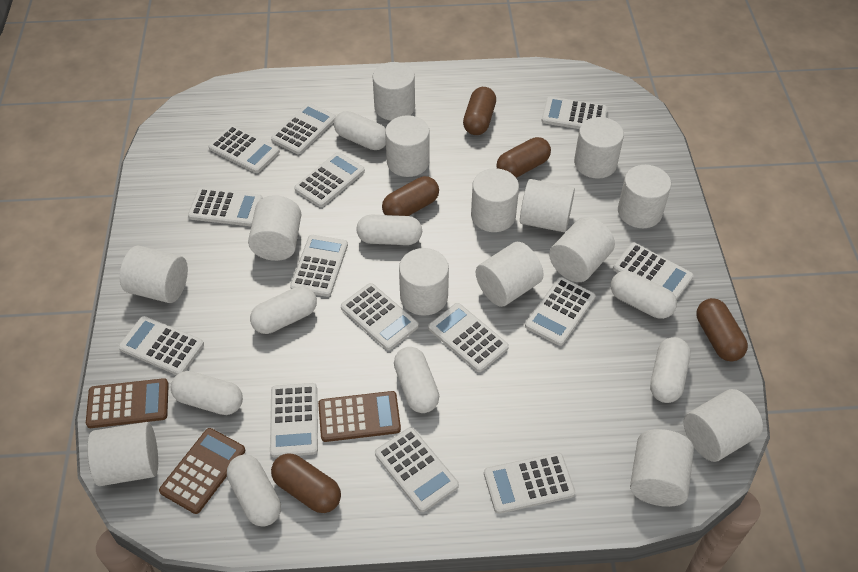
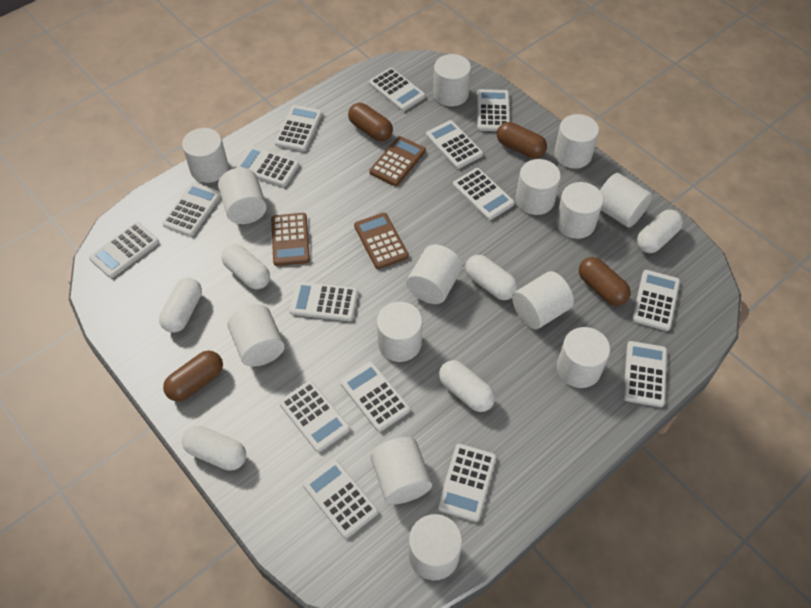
brown capsule: [271,453,341,513] [382,176,439,216] [463,87,496,135] [496,137,551,178] [696,298,748,361] = 5 -> [163,350,223,401] [348,103,393,141] [497,122,547,158] [579,257,631,306] = 4
white calculator: [118,316,204,375] [188,188,262,226] [208,126,280,173] [270,383,318,457] [271,103,336,155] [290,235,348,297] [294,152,365,207] [341,283,419,350] [375,427,459,512] [428,303,509,372] [484,452,575,514] [525,277,595,346] [541,97,608,129] [613,243,694,299] = 14 -> [89,222,159,278] [162,183,221,237] [235,146,299,187] [275,105,322,152] [279,380,350,452] [289,282,358,321] [302,459,378,538] [340,362,410,432] [369,68,425,111] [426,120,483,169] [438,444,496,522] [453,168,515,220] [477,89,510,131] [623,341,667,407] [632,270,680,331] = 15
white capsule: [171,371,243,415] [227,455,281,527] [250,286,317,334] [334,111,386,150] [356,215,422,245] [394,347,439,413] [611,271,677,319] [650,337,690,403] = 8 -> [159,278,202,333] [182,426,246,471] [221,244,270,289] [439,360,495,412] [465,255,518,300] [637,209,683,253] = 6

